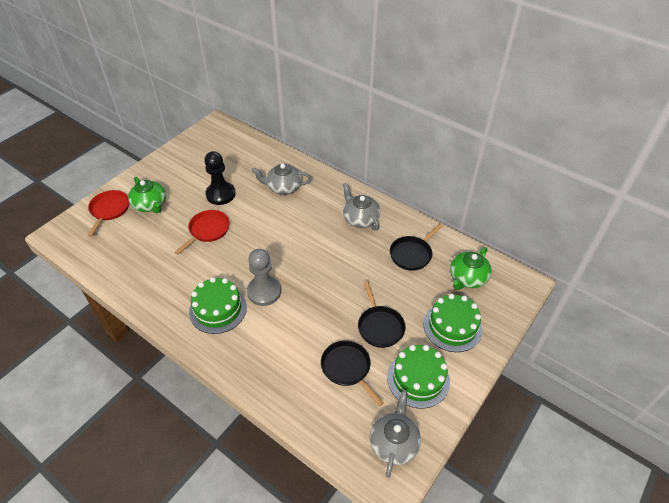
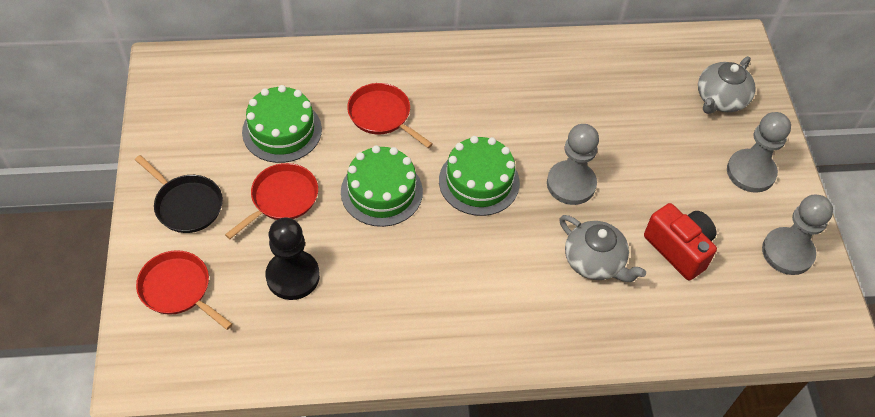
black pan: [321,340,384,406] [358,281,406,348] [390,223,443,271] = 3 -> [135,155,223,233] = 1
green teapot: [128,177,166,213] [450,247,492,290] = 2 -> none = 0
grey pawn: [247,249,281,306] = 1 -> [547,124,599,205] [727,112,791,193] [762,195,833,275] = 3
grey teapot: [252,164,312,195] [343,183,380,231] [370,391,421,478] = 3 -> [559,215,646,282] [698,56,756,114] = 2
red camera: none = 0 -> [644,203,717,281] = 1
red pan: [87,190,129,237] [175,210,230,254] = 2 -> [136,250,233,330] [225,163,318,239] [347,83,433,148] = 3

